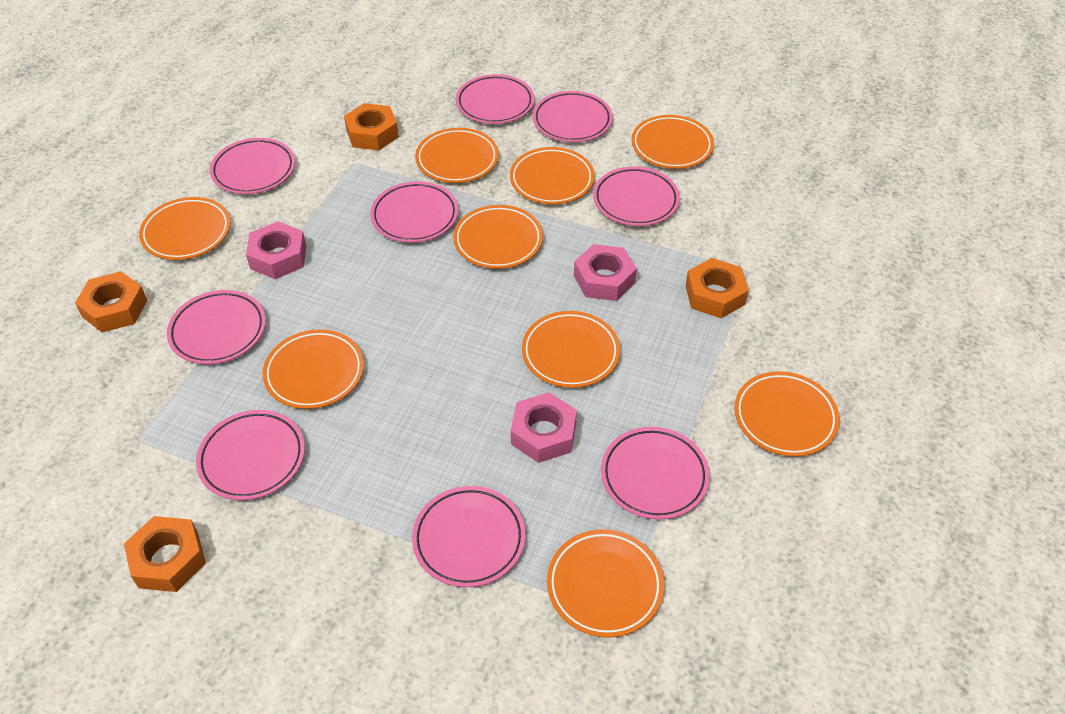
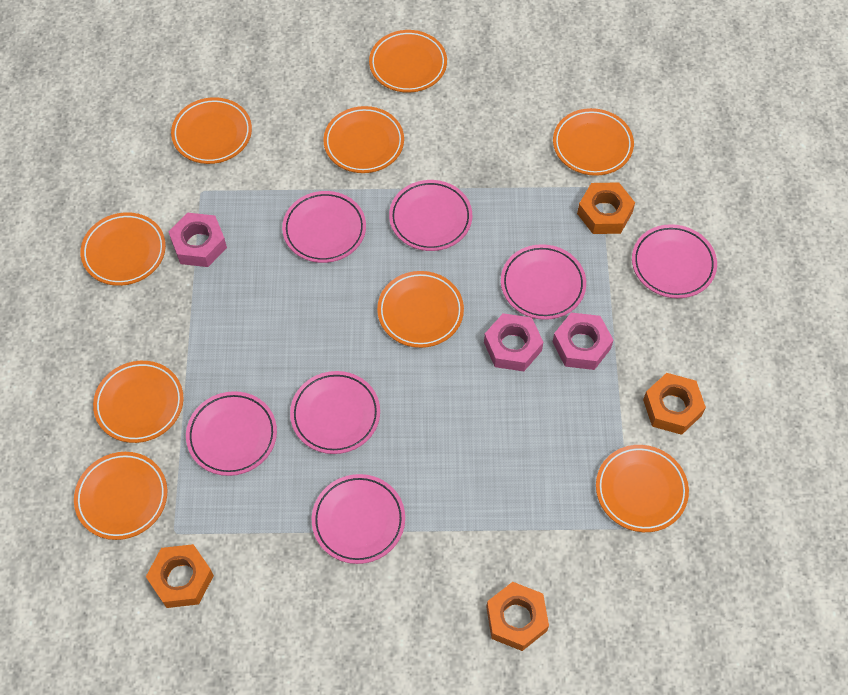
pink plate: [167,290,266,364] [196,410,305,500] [210,138,295,194] [370,181,458,243] [412,486,526,587] [456,74,534,124] [533,91,613,142] [593,166,680,226] [601,427,710,520] = 9 -> [186,391,277,476] [282,191,366,263] [290,371,380,454] [312,474,405,564] [389,180,472,251] [501,244,586,320] [632,224,717,298] = 7

